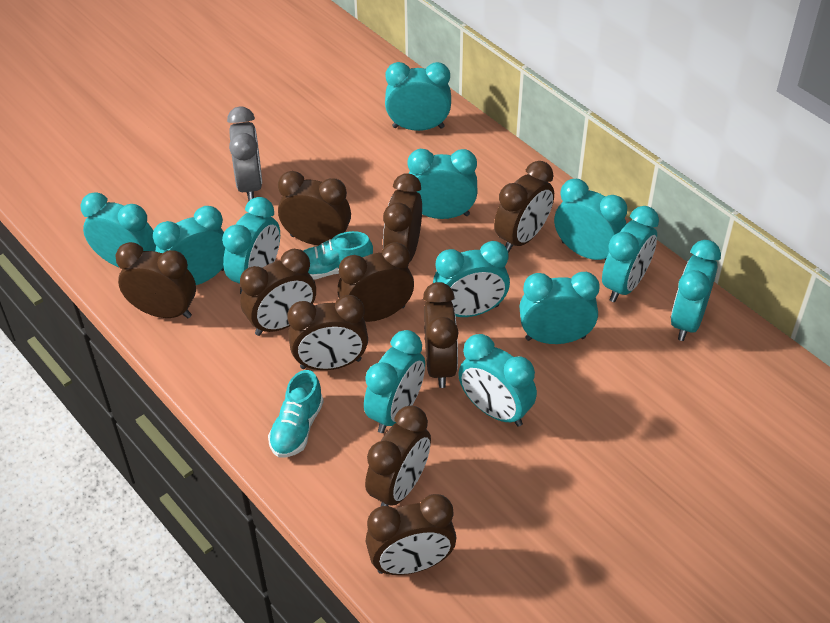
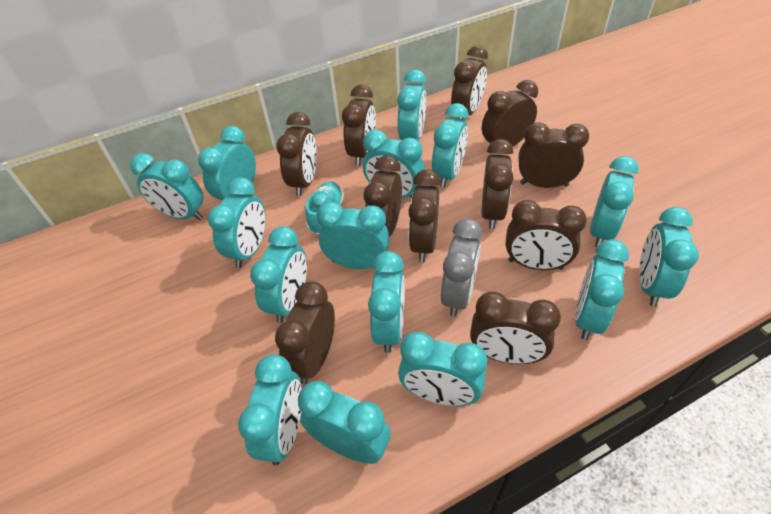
brown clock: [115,242,196,319] [240,249,316,336] [278,171,351,245] [287,295,368,370] [337,242,414,322] [365,406,431,506] [365,494,456,575] [383,173,422,262] [423,282,458,388] [494,161,554,253] = 10 -> [275,281,335,384] [276,112,317,196] [342,84,376,166] [364,155,402,236] [408,169,441,262] [451,46,488,120] [470,292,561,364] [482,80,538,154] [482,139,514,229] [506,200,587,270] [518,122,589,188] = 11
turquoise clock: [80,192,156,267] [153,206,225,285] [222,197,280,294] [364,330,425,433] [385,62,451,131] [408,149,477,219] [433,241,510,317] [458,334,537,427] [519,272,600,344] [554,179,627,260] [602,206,659,302] [671,240,721,341] = 12 -> [130,153,203,220] [198,126,256,200] [208,177,266,268] [238,354,302,465] [250,226,307,323] [298,381,391,464] [317,202,390,269] [363,130,425,198] [368,251,405,353] [397,70,426,141] [398,332,487,406] [432,103,469,188] [575,239,629,340] [590,156,639,247] [639,207,699,307] = 15
turquoise shoe: [268,370,324,457] [303,231,373,280] = 2 -> [305,181,344,234] = 1

